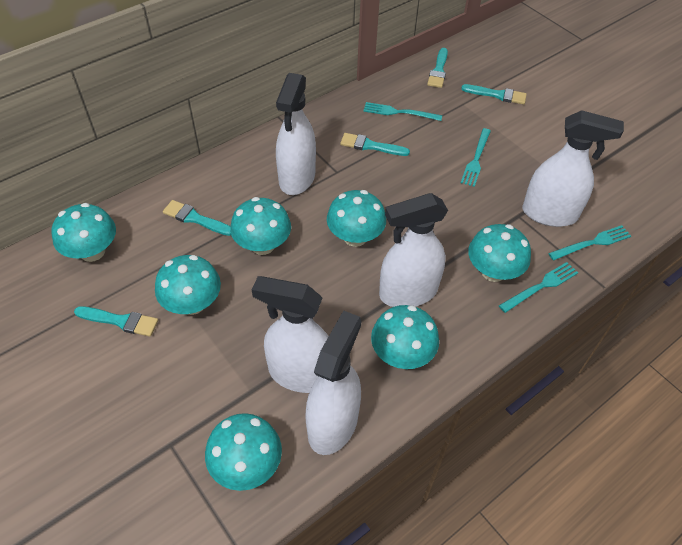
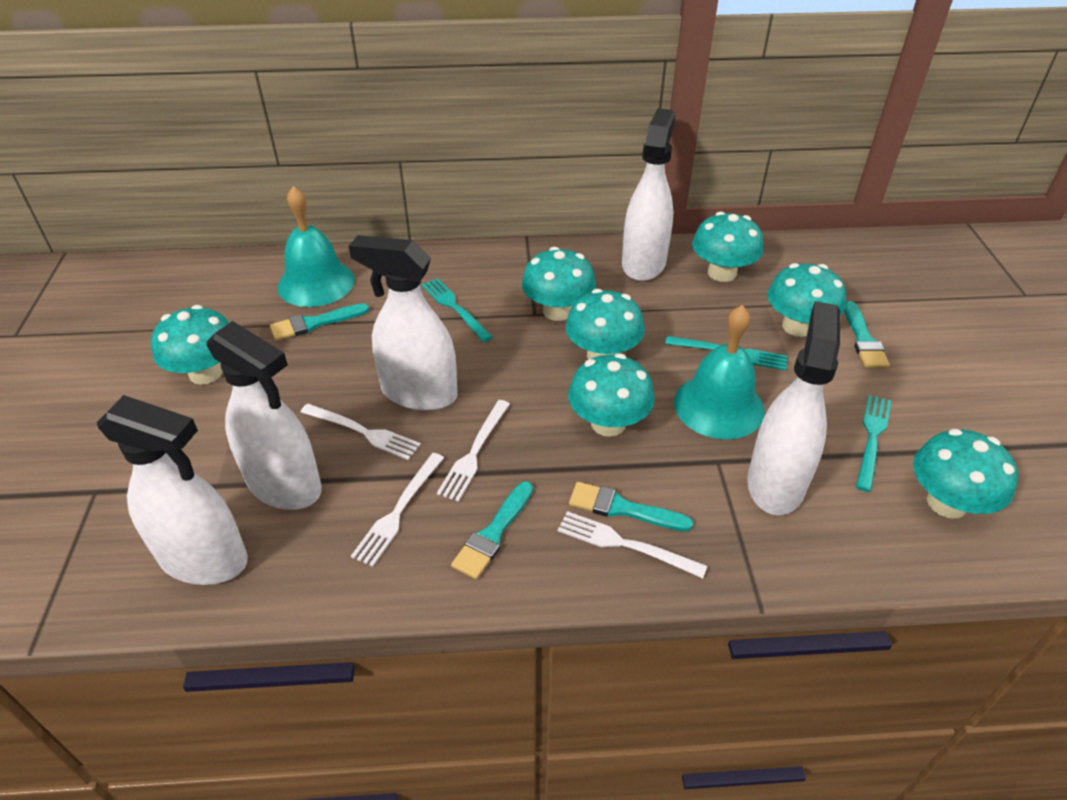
turquoise bell: none = 0 -> [277,186,355,307] [674,305,765,439] = 2
turquoise brush: [74,306,158,337] [163,200,231,236] [340,133,410,156] [427,48,448,88] [461,84,527,104] = 5 -> [270,303,369,341] [451,481,533,579] [569,482,693,531] [844,301,890,368] = 4
turquoise fork: [363,102,442,121] [461,128,491,187] [499,262,578,313] [548,225,631,260] = 4 -> [421,278,493,342] [665,336,787,370] [856,395,891,492] = 3
white fork: none = 0 -> [301,403,421,460] [351,453,444,567] [437,400,510,502] [558,511,707,578] = 4

